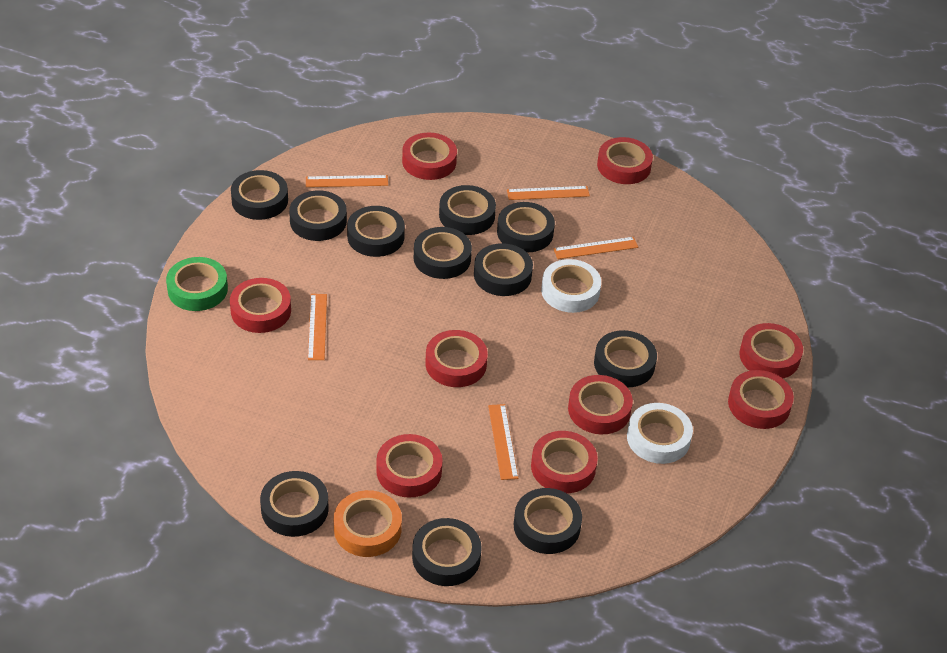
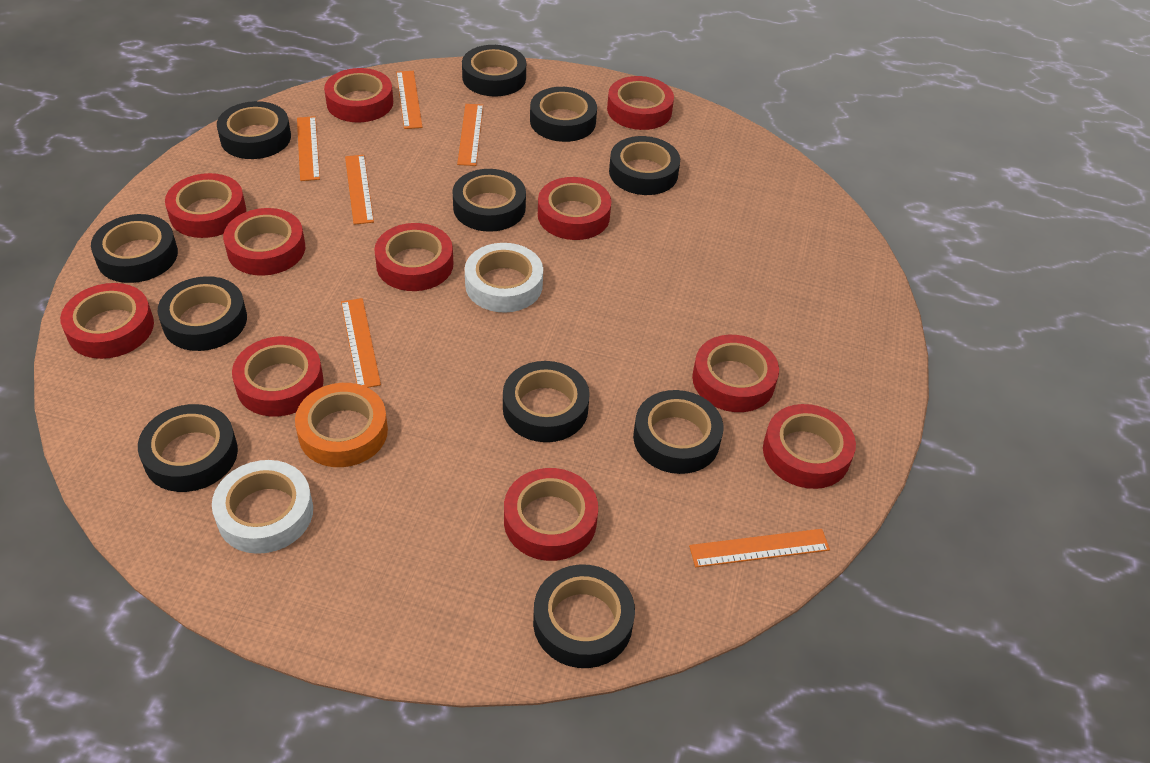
green tape: [166,257,228,311] = 1 -> none = 0
orange ruler: [306,175,388,187] [308,294,327,360] [488,404,518,480] [507,186,590,200] [553,237,638,259] = 5 -> [297,116,320,181] [341,298,381,388] [345,155,374,225] [396,71,423,129] [457,104,483,166] [689,529,830,567] = 6
red tape: [230,278,291,333] [376,434,443,498] [402,133,457,180] [425,330,488,387] [531,431,598,493] [568,375,633,434] [597,137,653,184] [728,370,794,429] [739,323,803,378] = 9 -> [60,283,154,359] [165,173,246,238] [223,208,305,276] [232,336,324,416] [324,68,393,122] [374,223,454,291] [504,468,598,561] [538,177,611,240] [607,76,674,130] [692,335,779,412] [763,404,856,489] = 11

